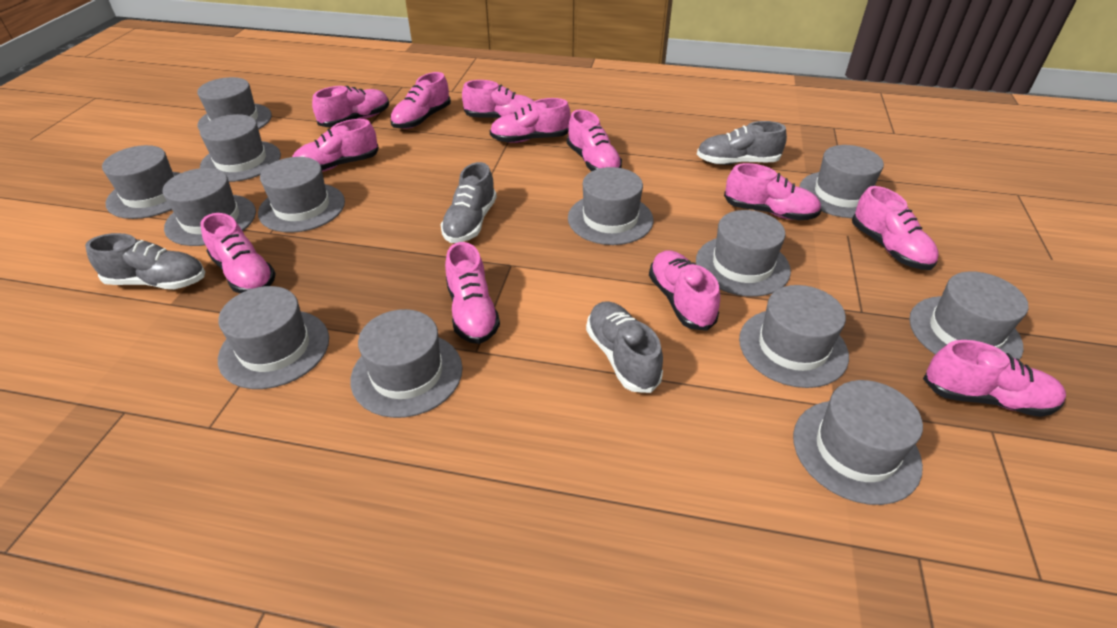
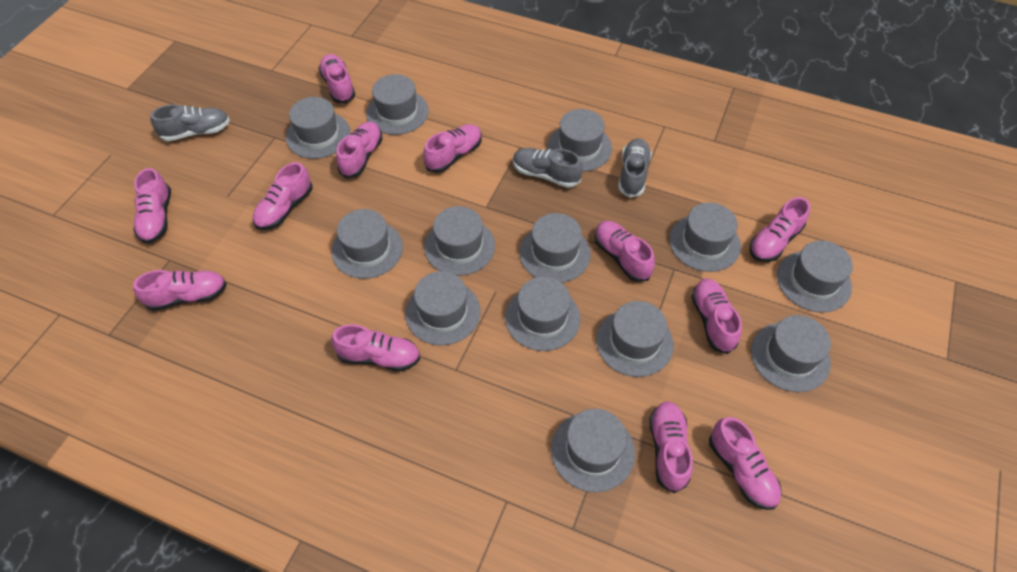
grey shoe: [85,233,205,289] [441,162,497,243] [586,301,663,393] [697,121,787,165] = 4 -> [150,104,230,141] [513,148,583,188] [618,138,652,198] = 3

